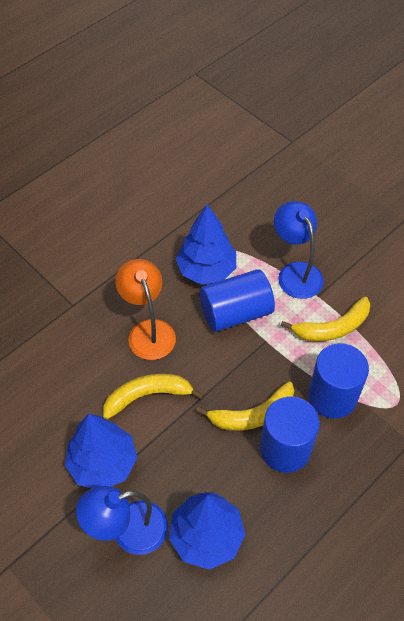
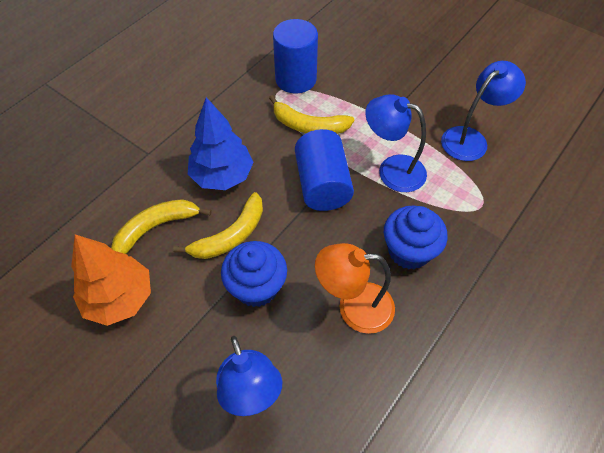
blue cupcake: none = 0 -> [221,241,287,307] [384,206,448,269] = 2
blue cylinder: [199,269,275,332] [260,396,320,473] [308,343,369,419] = 3 -> [273,19,318,93] [295,129,354,211] = 2
blue lamp: [76,486,168,555] [274,201,324,299] = 2 -> [216,336,282,416] [365,94,427,192] [441,61,526,161] = 3
blue tree: [65,414,137,489] [169,492,245,570] [176,204,236,285] = 3 -> [188,97,254,190] = 1
orange tree: none = 0 -> [71,234,151,326] = 1

